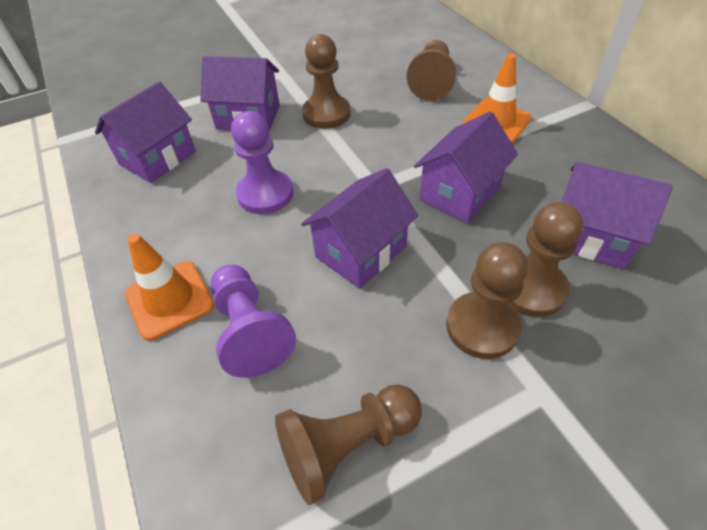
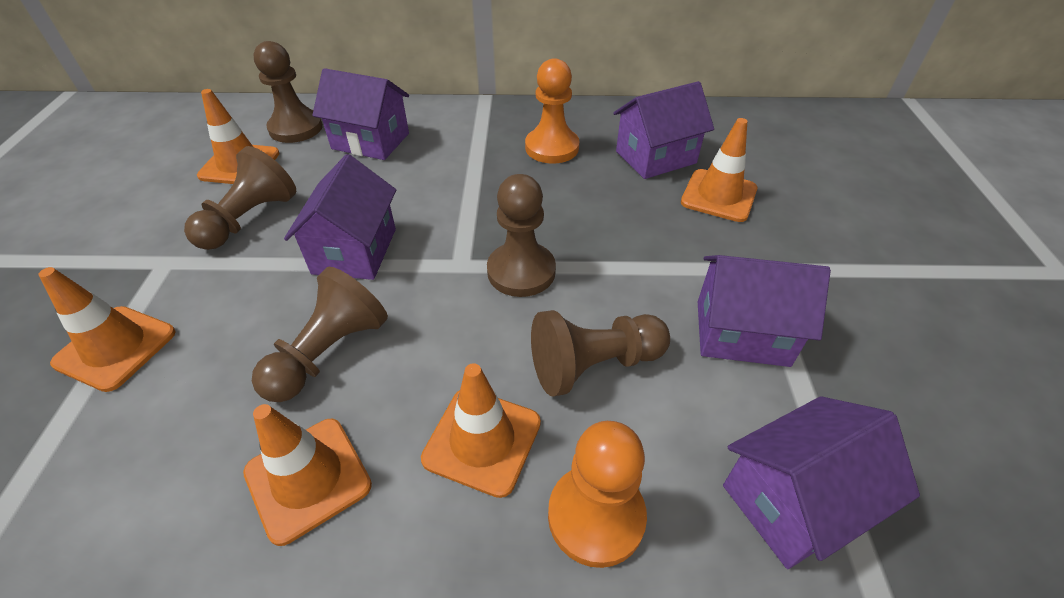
orange pawn: none = 0 -> [525,58,579,163] [548,421,647,568] = 2
orange traffic cone: [125,234,214,341] [462,53,532,143] = 2 -> [38,267,176,392] [197,89,280,184] [243,404,372,546] [421,363,541,498] [681,118,758,222] = 5
purple pawn: [210,265,296,378] [231,111,293,214] = 2 -> none = 0

